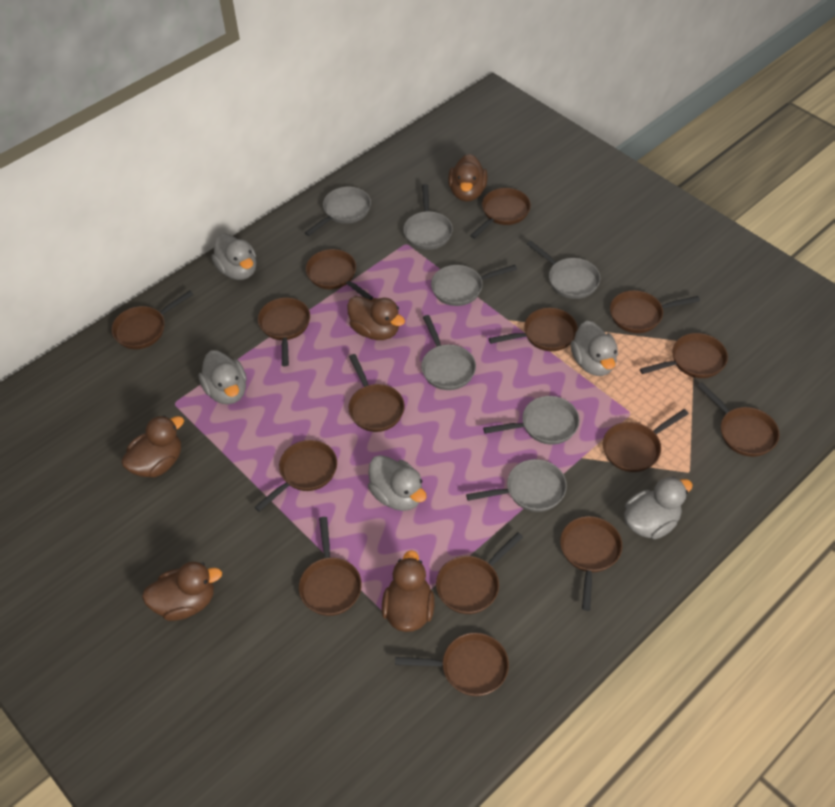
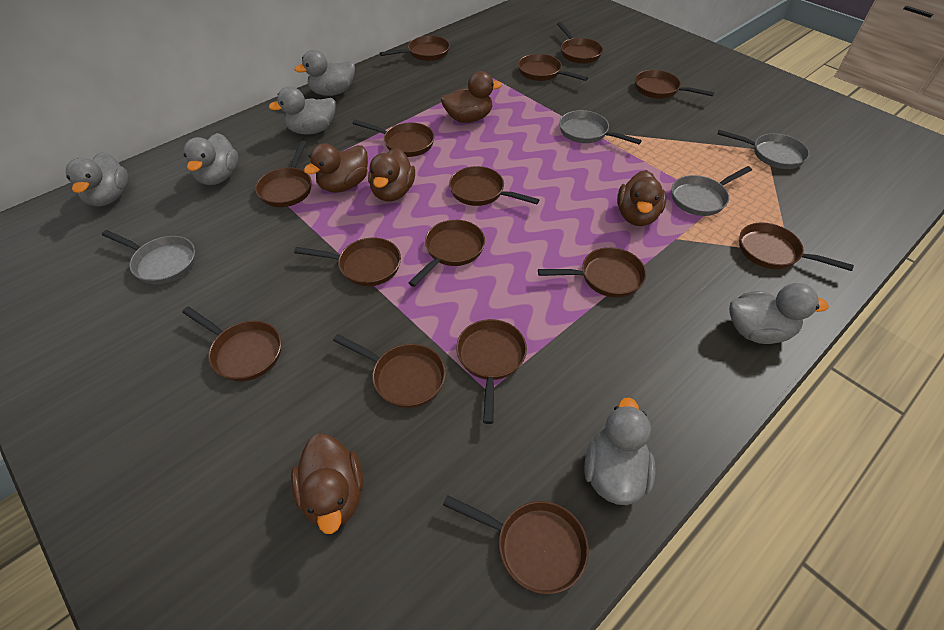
grey duck: [199,350,247,404] [211,233,257,280] [368,455,427,511] [571,321,618,376] [624,476,693,539] = 5 -> [66,152,128,206] [183,133,238,185] [269,86,336,134] [294,50,355,96] [584,398,656,505] [729,283,829,344] = 6
grey pan: [305,187,371,236] [403,184,453,250] [421,315,476,390] [431,265,517,306] [466,459,567,512] [483,396,580,445] [527,241,601,299] = 7 -> [102,230,196,284] [559,110,642,144] [672,166,752,216] [718,130,809,169] = 4

